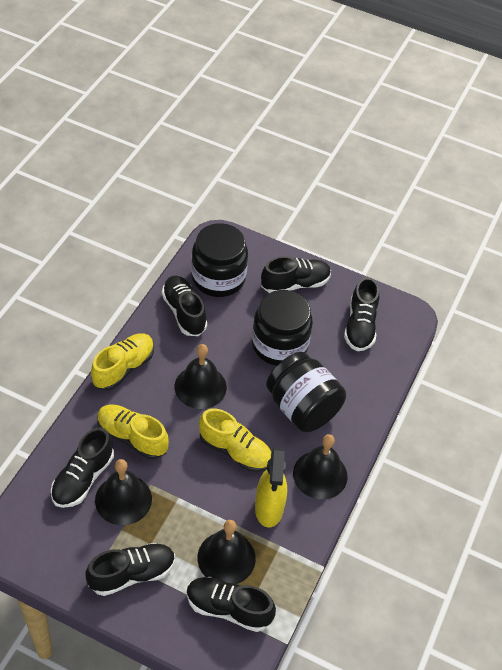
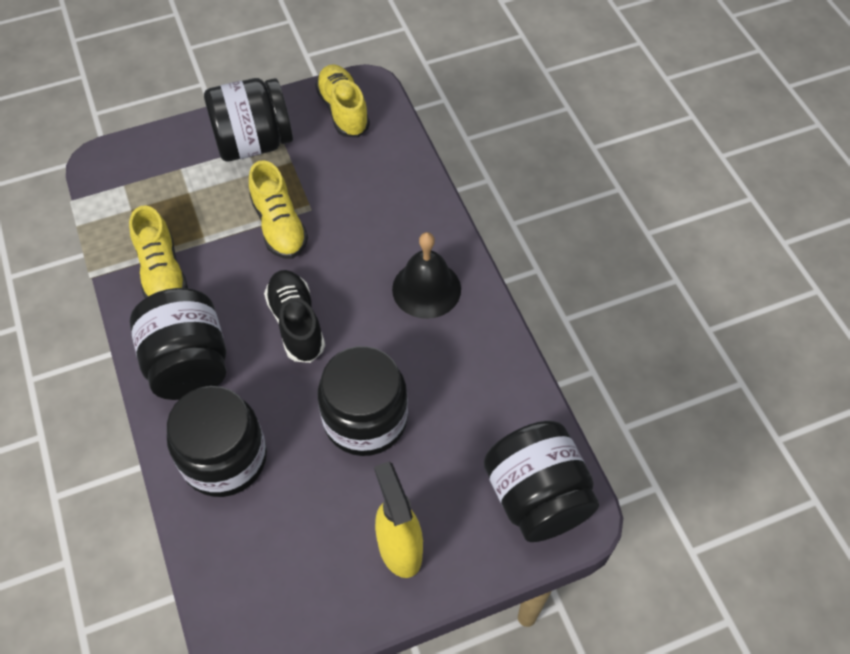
black bell: [95,459,152,525] [174,344,227,409] [197,520,256,584] [293,434,348,499] = 4 -> [392,232,461,319] = 1
black jar: [191,223,248,297] [252,290,313,366] [266,352,346,432] = 3 -> [130,288,226,400] [167,386,267,497] [204,78,293,161] [318,346,408,456] [484,421,599,542] = 5
black shoe: [51,428,114,508] [85,543,175,596] [162,276,207,336] [187,577,276,632] [261,256,331,293] [344,277,379,351] = 6 -> [264,270,325,363] = 1

